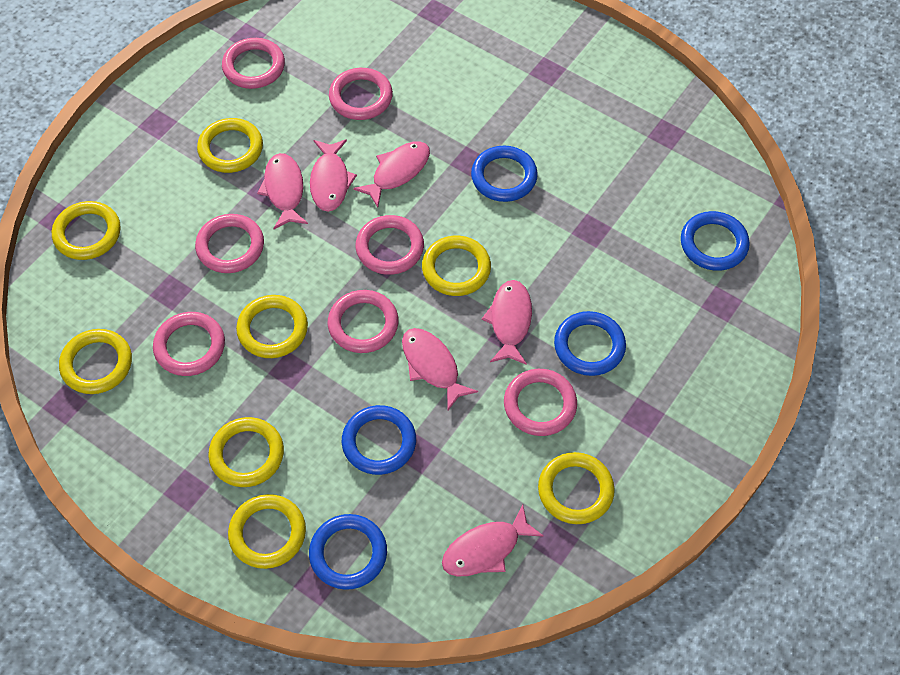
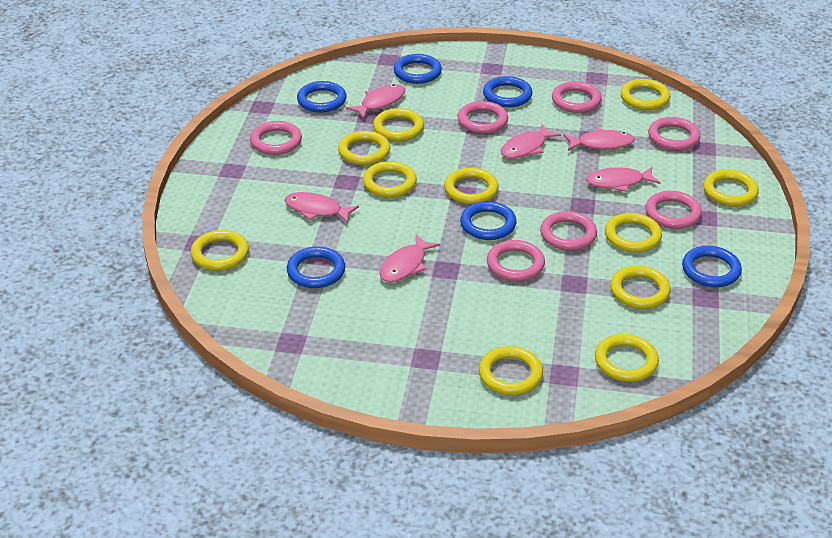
blue ring: [309,514,387,590] [342,405,416,475] [471,146,538,202] [554,311,626,376] [681,211,750,271] = 5 -> [287,246,345,288] [297,81,347,113] [394,54,442,84] [460,201,517,240] [483,76,533,107] [682,246,742,287] = 6
yellow ring: [52,201,121,260] [59,329,132,394] [197,118,263,173] [208,417,284,487] [228,494,306,569] [236,295,308,358] [422,236,491,296] [538,452,615,524] = 8 -> [191,230,249,271] [338,131,390,165] [363,161,417,198] [373,108,424,141] [444,168,499,204] [479,346,543,395] [595,334,659,382] [605,213,662,252] [610,266,671,309] [620,79,670,110] [703,169,759,206] = 11

